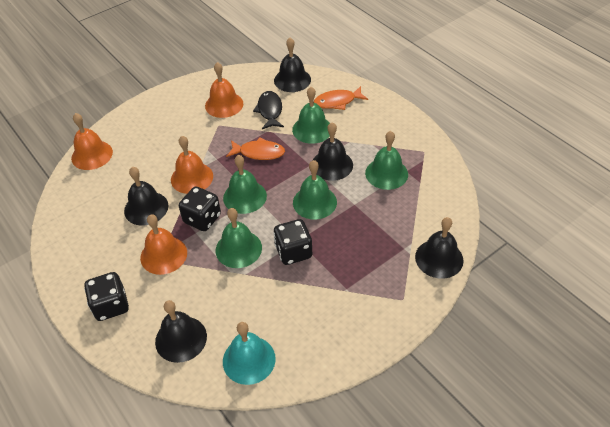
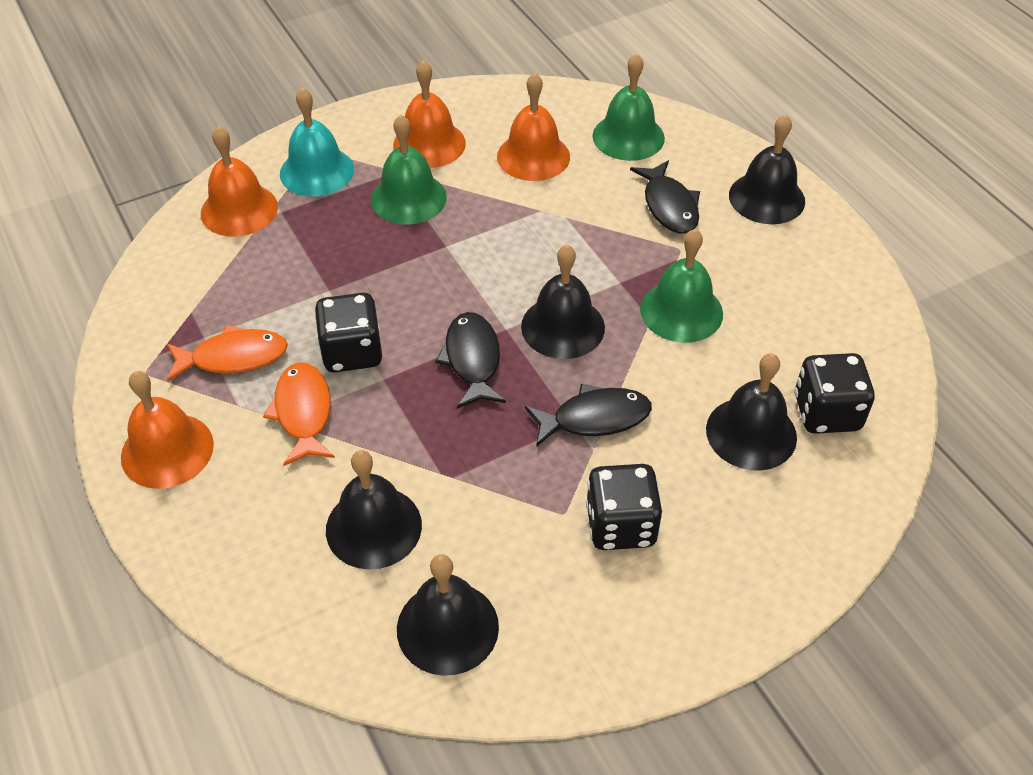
black fish: [253,91,284,129] = 1 -> [435,312,506,409] [525,384,652,447] [630,160,700,234] = 3
green bell: [216,208,262,268] [223,155,267,214] [292,87,330,144] [293,160,337,219] [365,131,408,190] = 5 -> [371,115,447,225] [592,53,665,161] [640,229,723,343] = 3

